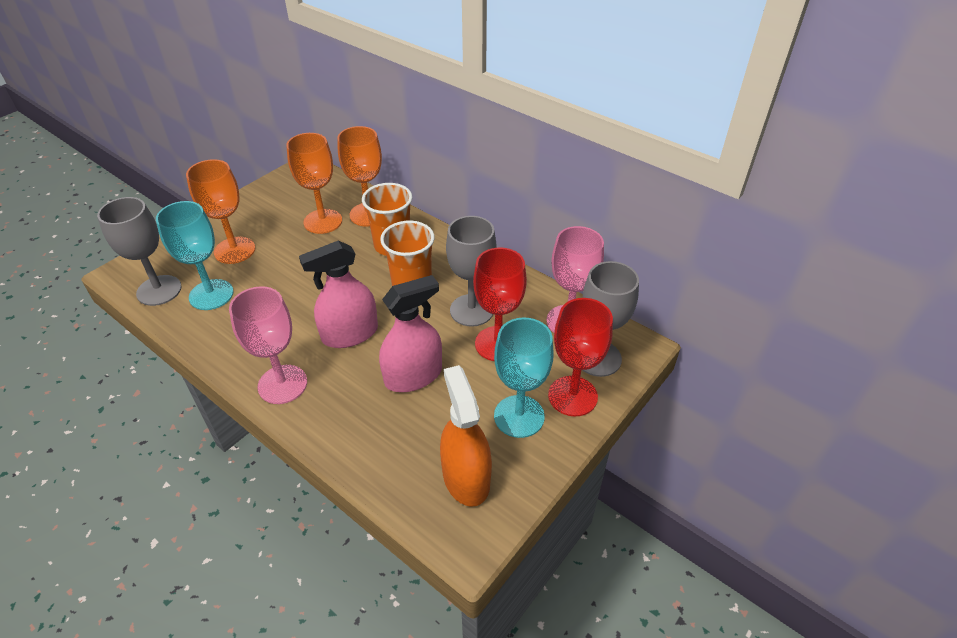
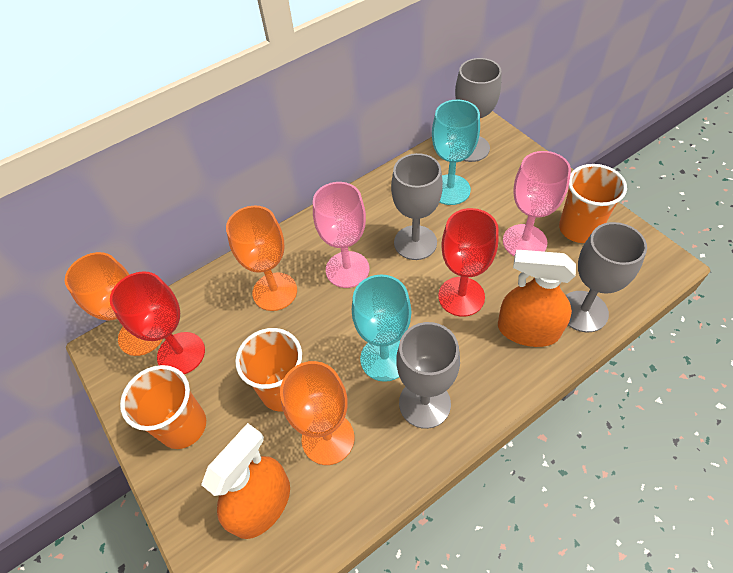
grey goblet: [97,197,182,306] [446,216,496,327] [582,261,639,377] = 3 -> [391,153,443,260] [396,322,460,429] [455,58,501,162] [566,222,647,332] = 4
orange cup: [362,183,412,256] [380,221,434,286] = 2 -> [120,365,206,449] [235,328,302,411] [559,164,627,243] = 3
orange spray bottle: [440,365,492,507] = 1 -> [201,423,290,539] [498,250,576,347] = 2
pink spray bottle: [299,241,378,348] [379,275,442,392] = 2 -> none = 0

